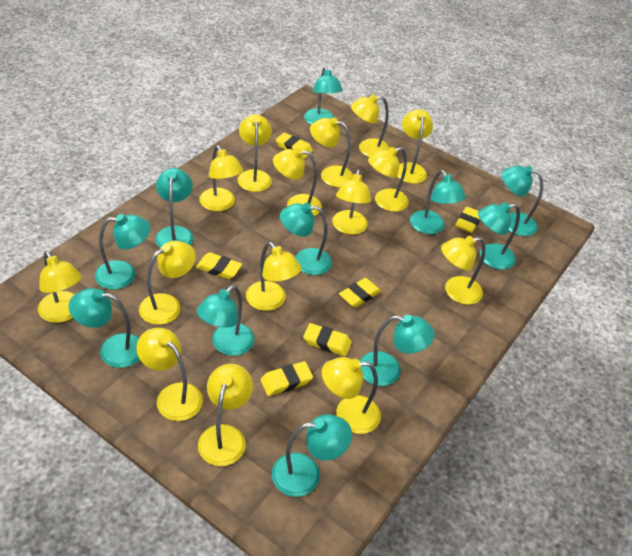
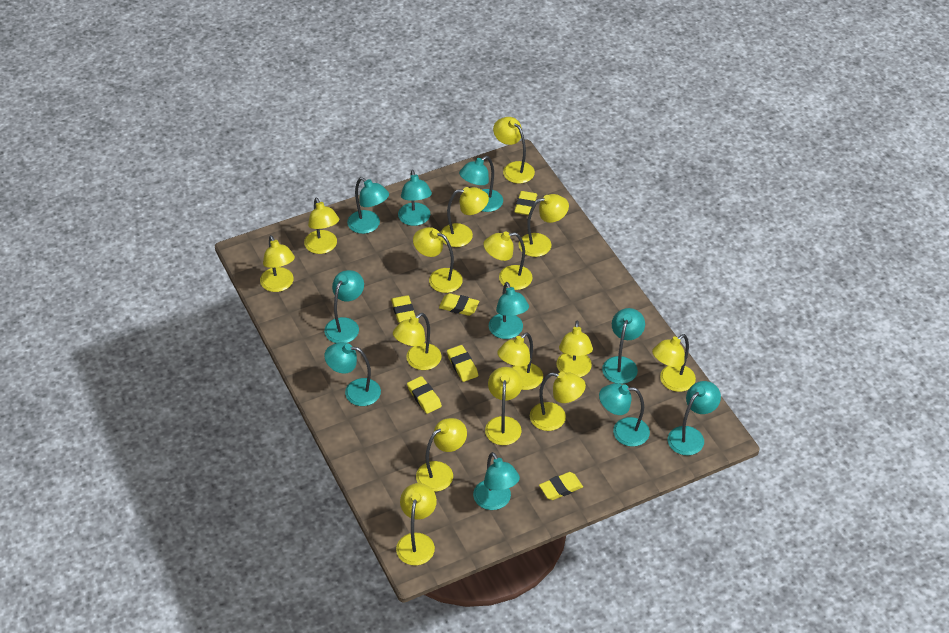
turquoise lamp: [69,288,140,368] [95,214,150,289] [155,168,193,248] [197,285,255,356] [272,414,352,497] [280,203,332,275] [304,66,343,124] [360,315,435,386] [410,170,466,234] [478,202,520,270] [502,166,543,236] = 11 -> [324,270,364,343] [324,342,381,406] [347,177,389,234] [398,170,432,226] [459,156,503,212] [473,452,520,510] [489,282,529,339] [599,383,650,447] [602,308,645,384] [668,381,721,455] = 10

